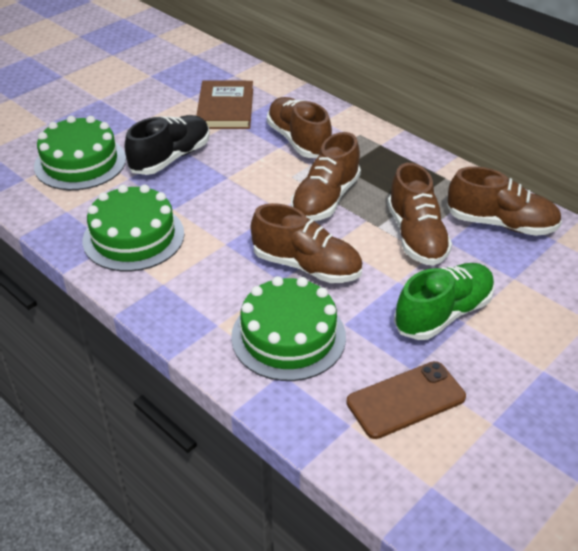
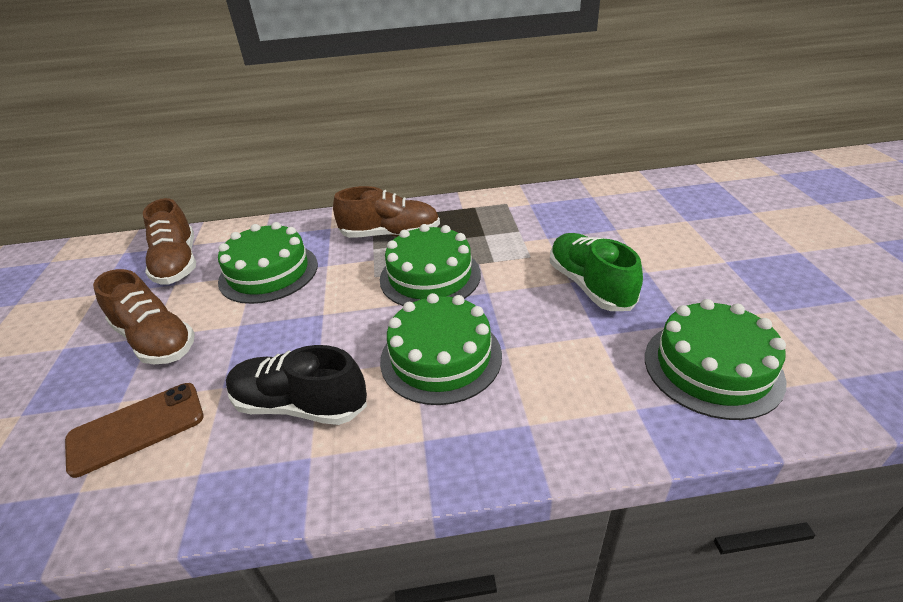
brown book: [196,80,253,129] = 1 -> none = 0
brown shoe: [251,203,363,283] [267,97,332,158] [291,132,361,221] [387,163,452,266] [447,167,562,236] = 5 -> [93,269,195,364] [143,198,196,284] [333,186,440,238] = 3
green cake: [34,116,126,190] [83,185,184,272] [231,276,346,381] = 3 -> [218,222,318,304] [380,224,481,306] [380,293,502,405] [645,299,786,420] = 4

